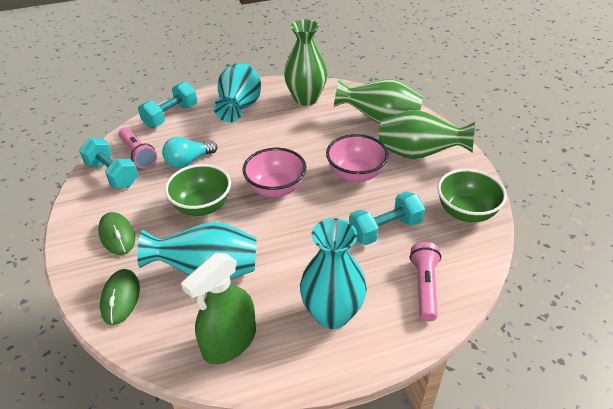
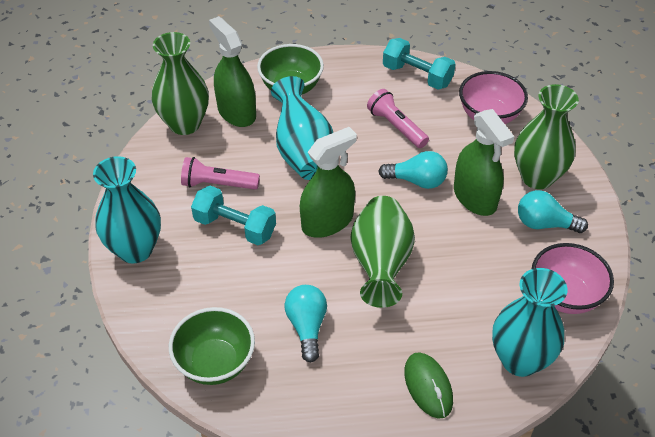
green mouse: [98,212,135,255] [100,269,140,325] = 2 -> [404,352,453,419] = 1
green spray bottle: [181,253,256,364] = 1 -> [209,16,256,127] [300,127,357,238] [454,109,514,216] = 3
turquoise dumbbell: [79,138,138,188] [138,82,197,128] [349,192,425,245] = 3 -> [191,186,276,245] [383,38,456,90] = 2
turquoise light bulb: [162,137,217,168] = 1 -> [285,285,327,362] [378,151,448,189] [518,190,588,233] = 3

